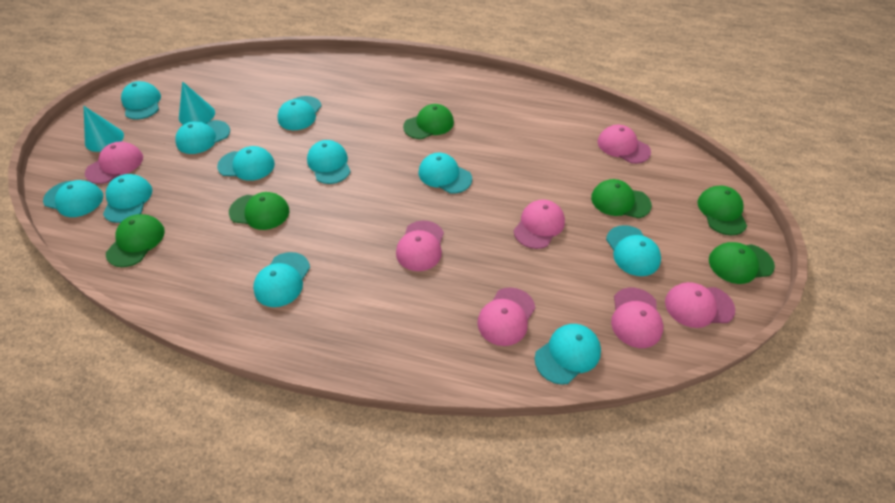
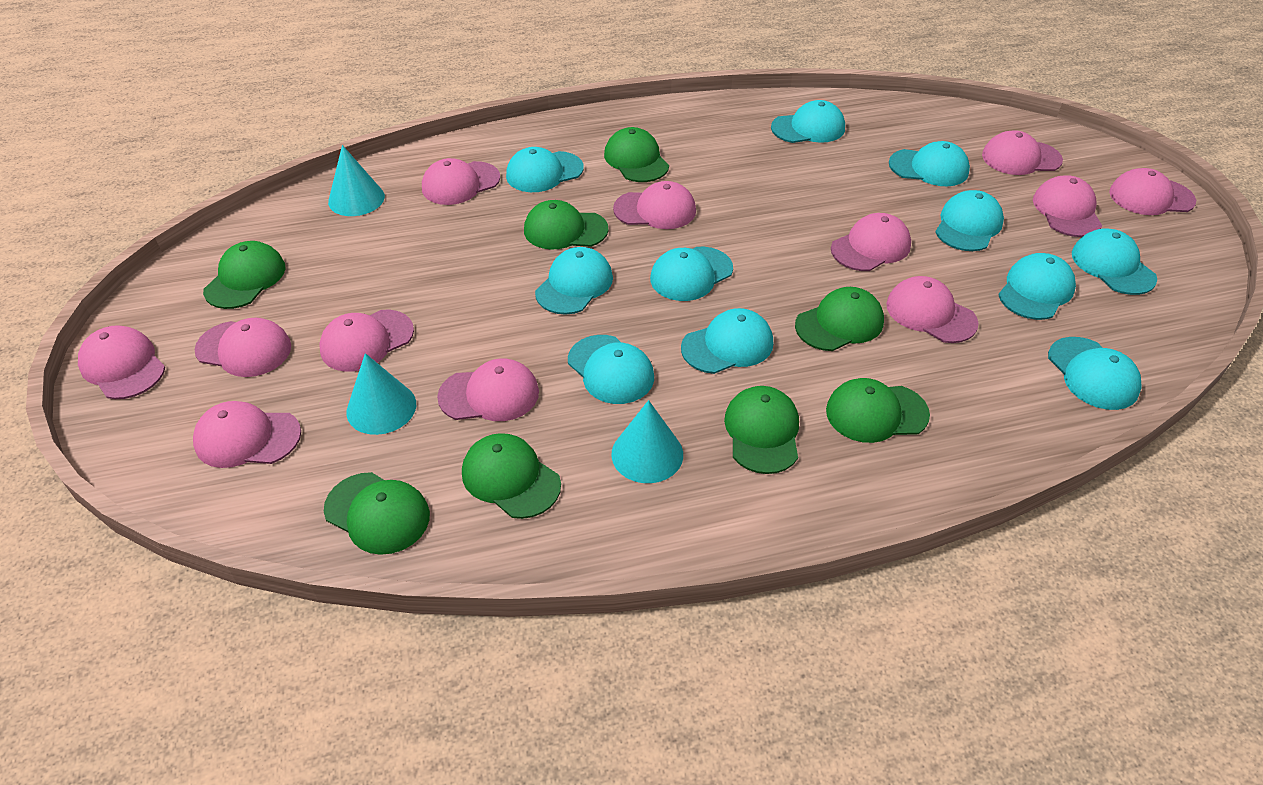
green cap: [106,214,165,267] [229,192,289,230] [403,104,454,139] [591,179,652,218] [697,186,747,235] [709,242,775,284] = 6 -> [203,241,286,309] [324,472,430,555] [462,433,561,519] [524,200,608,250] [604,127,669,182] [724,386,799,474] [795,287,884,351] [826,378,930,443] = 8
pink cap: [85,141,143,184] [396,221,444,271] [477,287,535,346] [514,200,565,249] [598,125,651,164] [611,288,663,348] [665,282,735,328] = 7 -> [78,325,165,399] [193,401,301,468] [195,318,291,377] [319,310,414,372] [422,158,500,205] [437,358,539,421] [613,181,696,229] [831,213,911,271] [886,276,978,343] [982,130,1063,175] [1033,175,1102,237] [1109,168,1196,215] = 12
turquoise cone: [84,106,124,152] [179,81,215,125] = 2 -> [328,145,385,216] [346,353,416,435] [611,400,683,483] = 3

